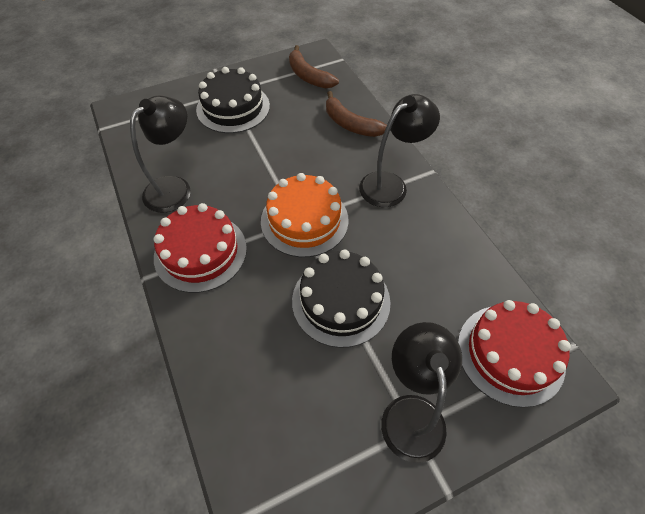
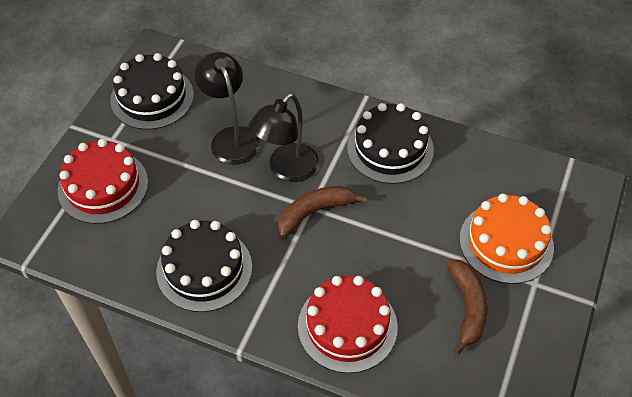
black cake: [196,67,270,133] [292,249,391,348] = 2 -> [110,53,194,130] [156,220,252,312] [347,103,434,184] = 3
black lamp: [130,96,191,213] [359,94,440,207] [381,322,462,463] = 3 -> [194,52,260,165] [249,93,319,182] = 2

